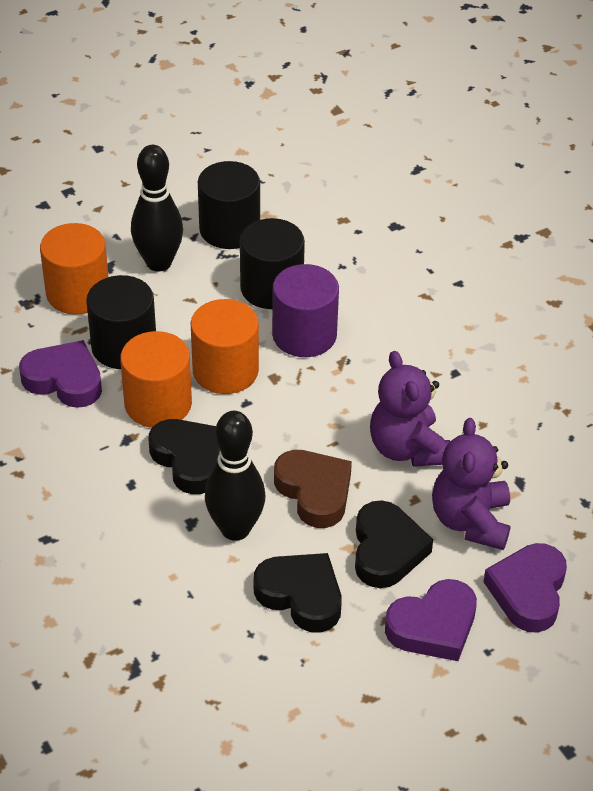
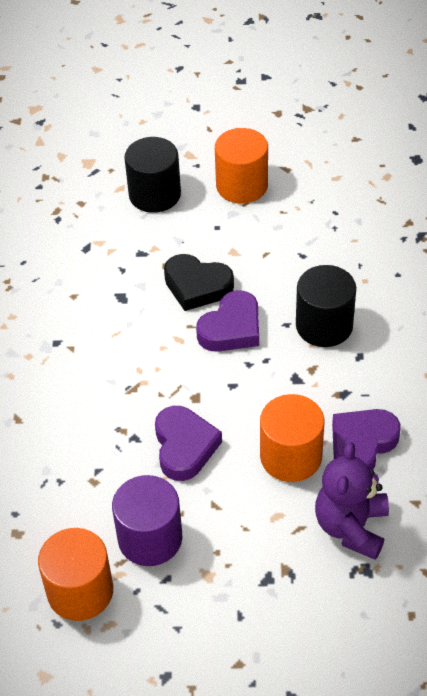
black bowling pin: [131,145,183,272] [205,411,265,541] = 2 -> none = 0
black cylinder: [86,275,156,369] [198,161,260,249] [240,218,305,309] = 3 -> [125,137,181,213] [296,265,356,347] = 2
black heart: [149,419,220,494] [254,553,342,632] [355,500,433,588] = 3 -> [164,254,234,311] = 1
brown heart: [274,450,352,528] = 1 -> none = 0
purple teddy bear: [370,351,450,467] [432,418,510,550] = 2 -> [315,442,389,560] = 1

